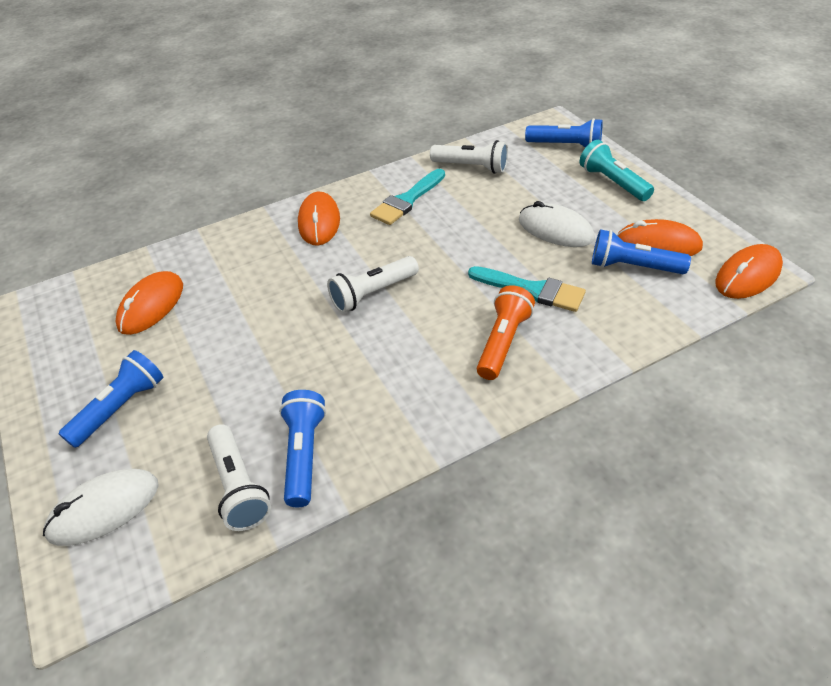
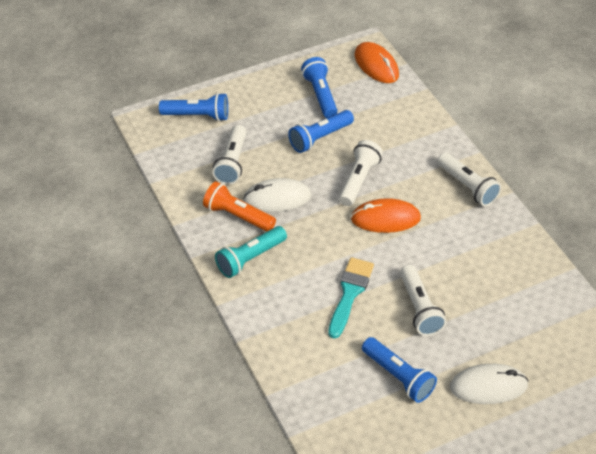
orange mouse: [115,271,183,335] [298,192,340,246] [617,219,703,256] [715,244,783,299] = 4 -> [351,198,421,233] [355,42,399,83] = 2
turquoise brush: [370,169,445,225] [468,266,586,312] = 2 -> [328,257,374,339] = 1
white flashlight: [207,424,271,531] [327,256,419,313] [430,140,508,174] = 3 -> [212,125,246,185] [339,140,383,206] [400,265,446,336] [437,152,501,206] = 4

